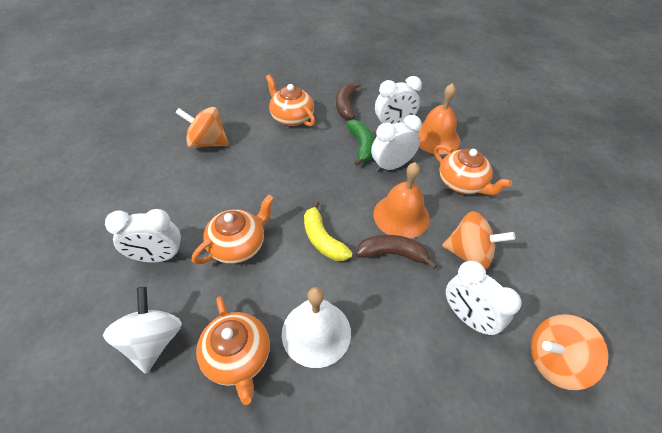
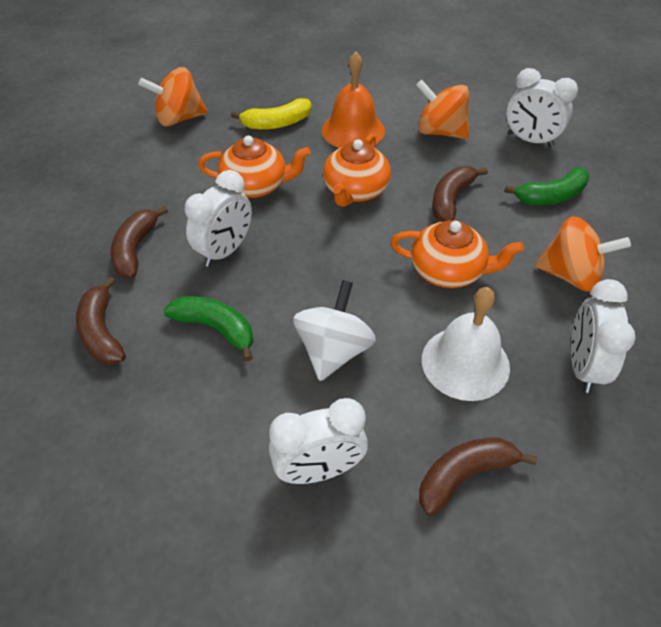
brown banana: [336,82,361,120] [356,235,437,270] = 2 -> [76,277,126,365] [110,206,168,278] [419,437,537,516] [432,166,488,222] = 4
green banana: [346,120,375,166] = 1 -> [164,296,253,362] [504,167,589,205] = 2
orange bell: [373,162,430,239] [415,83,460,155] = 2 -> [322,52,385,148] = 1
orange teapot: [192,194,274,264] [196,296,270,405] [266,74,315,127] [434,145,512,195] = 4 -> [198,136,311,198] [323,134,391,207] [390,220,524,288] = 3

